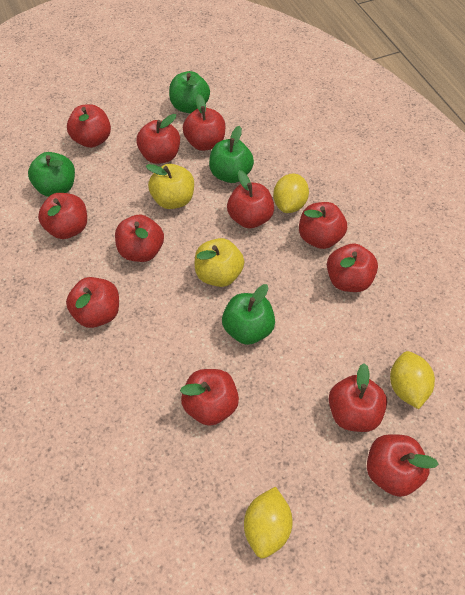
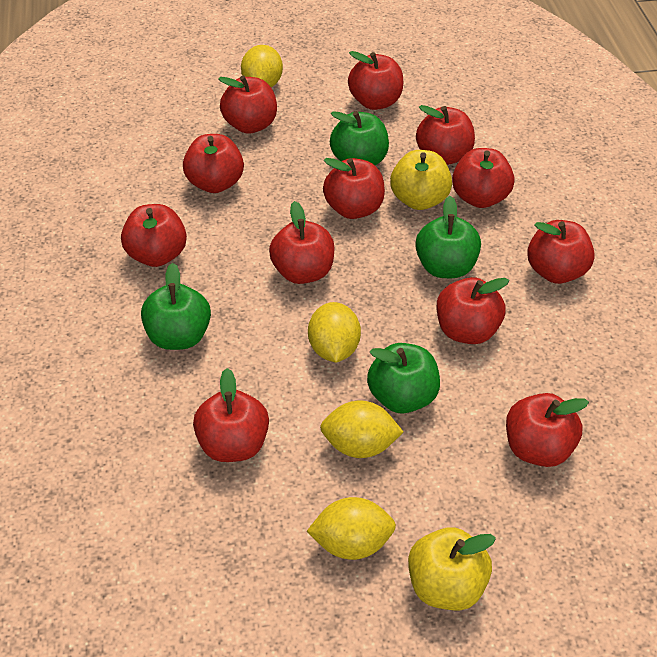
yellow lemon: [244,487,293,558] [273,174,309,213] [390,351,435,409] = 3 -> [241,45,283,87] [306,497,396,560] [308,302,361,363] [320,400,403,458] = 4

